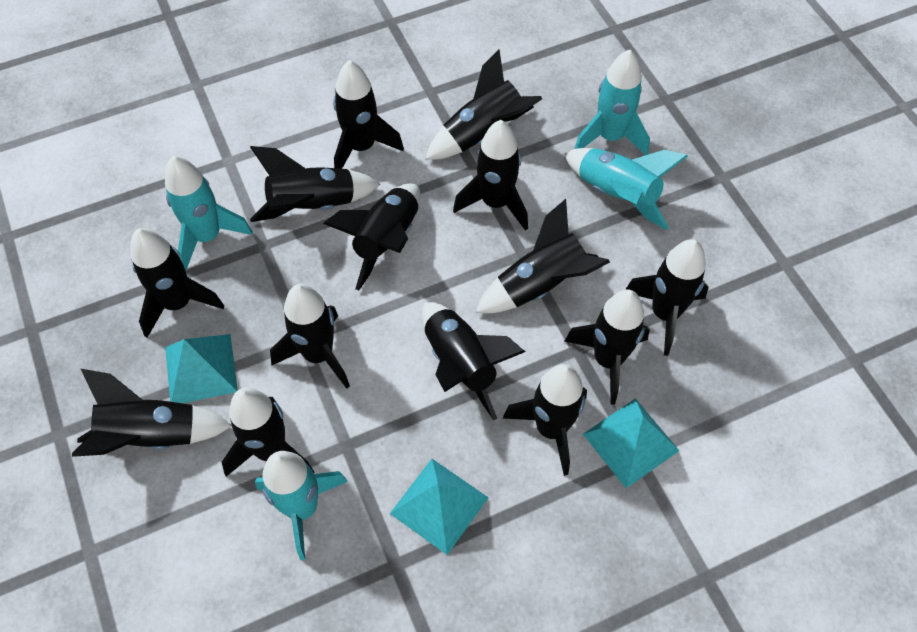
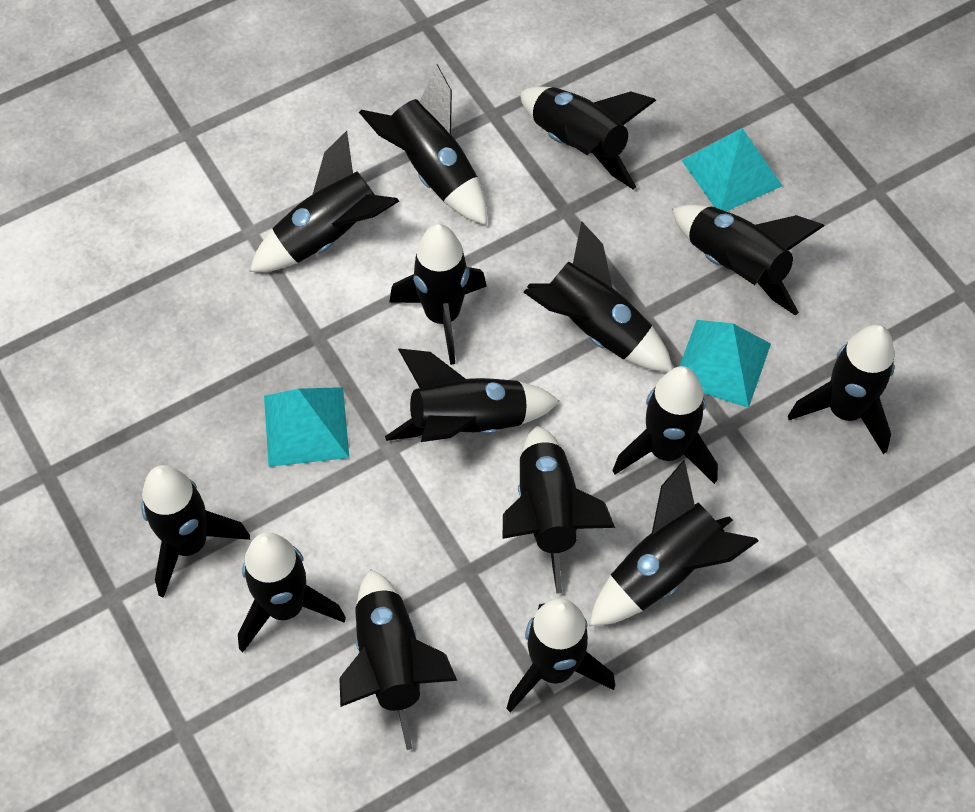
black rocket: [72,369,232,457] [130,228,224,338] [222,387,314,477] [250,146,380,222] [270,284,350,389] [323,183,420,290] [333,60,404,169] [422,302,525,421] [425,49,542,160] [453,120,528,231] [476,199,610,313] [503,364,587,476] [564,290,650,405] [625,239,709,356] = 14 -> [141,465,250,598] [238,532,346,652] [249,131,399,272] [339,570,457,750] [359,64,487,225] [385,349,560,442] [389,224,487,365] [503,426,615,594] [506,598,615,712] [520,86,656,189] [523,221,673,372] [589,460,759,626] [612,366,718,484] [672,205,825,316] [788,325,895,454] = 15
turquoise rocket: [165,156,253,271] [255,451,348,560] [564,148,688,230] [574,50,650,155] = 4 -> none = 0

